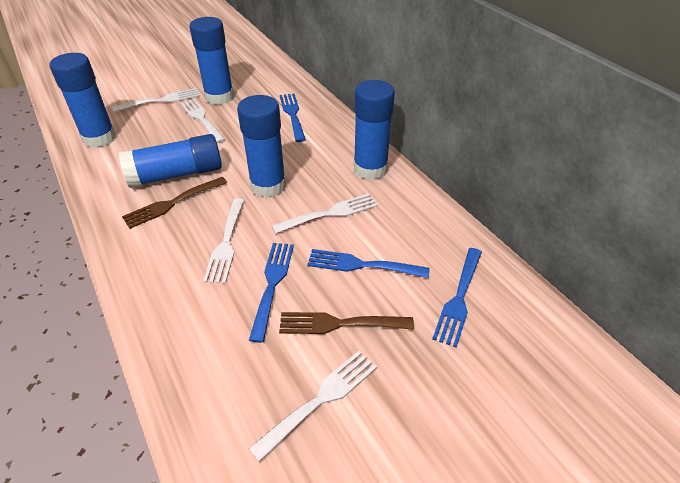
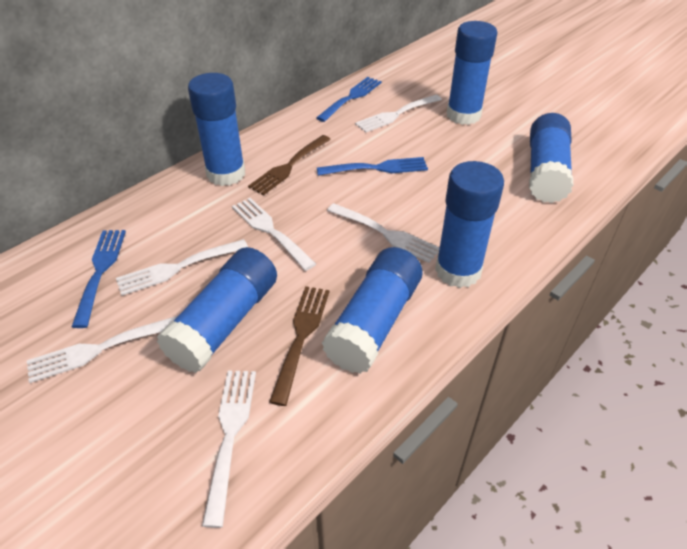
blue fork: [249,243,294,343] [280,93,306,142] [308,249,430,278] [432,248,482,348] = 4 -> [72,230,126,328] [316,77,382,122] [317,157,428,176] = 3
blue glue stick: [50,53,116,148] [119,134,222,188] [189,17,234,105] [237,95,286,198] [354,80,395,180] = 5 -> [157,247,277,373] [188,73,245,186] [322,247,423,374] [435,161,504,288] [447,21,497,125] [529,113,573,203] = 6
white fork: [112,88,200,112] [180,98,226,143] [203,198,245,284] [249,351,377,462] [271,194,378,234] = 5 -> [27,316,178,383] [116,239,248,296] [202,371,256,528] [232,198,316,271] [327,203,440,263] [355,95,442,133] = 6

